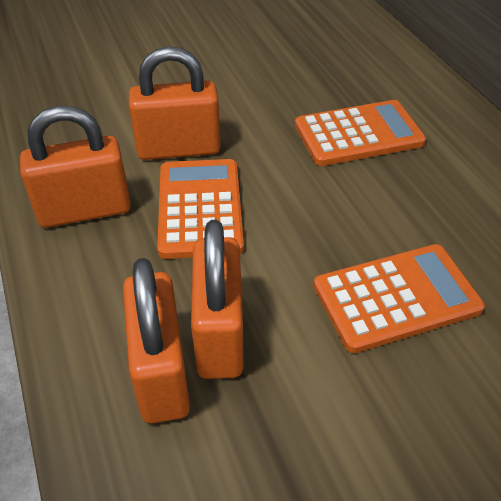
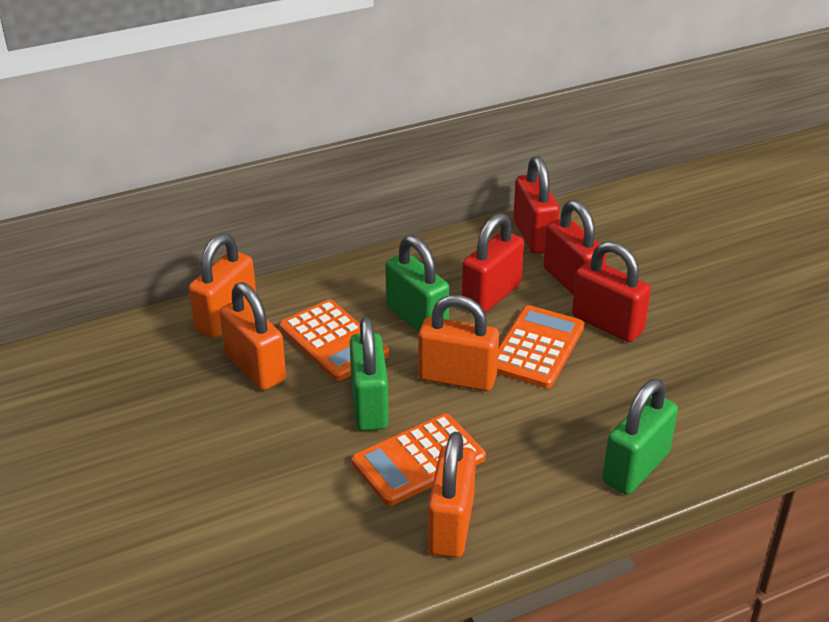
green padlock: none = 0 -> [350,317,389,431] [385,235,450,332] [602,379,678,495] = 3
red padlock: none = 0 -> [462,213,524,313] [513,156,559,254] [543,200,607,295] [572,241,651,342] = 4

